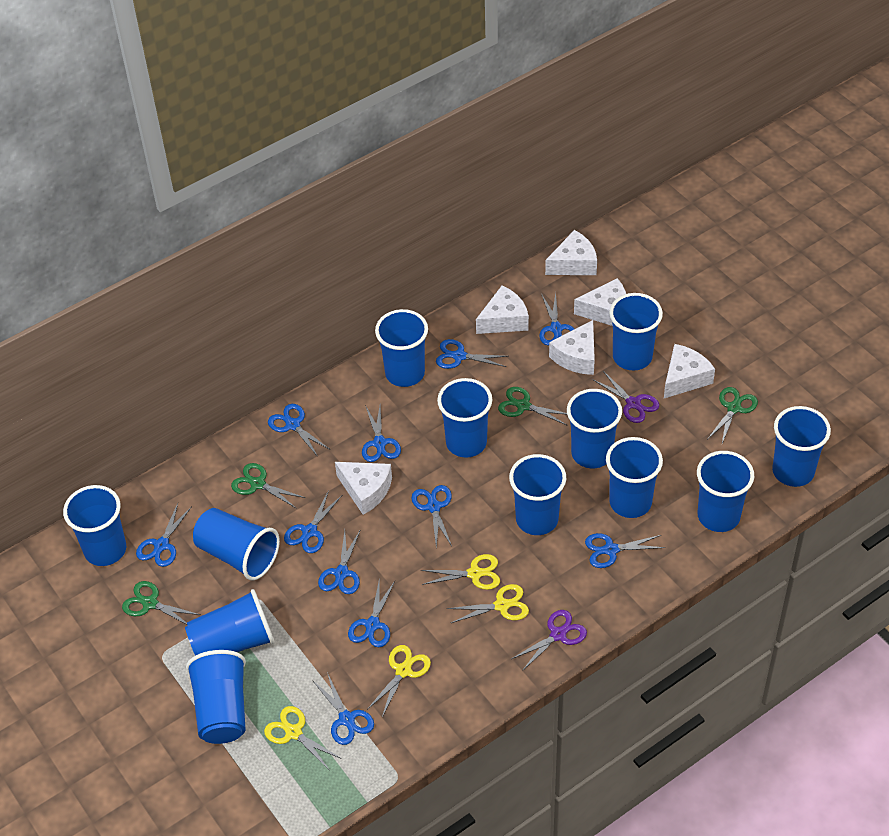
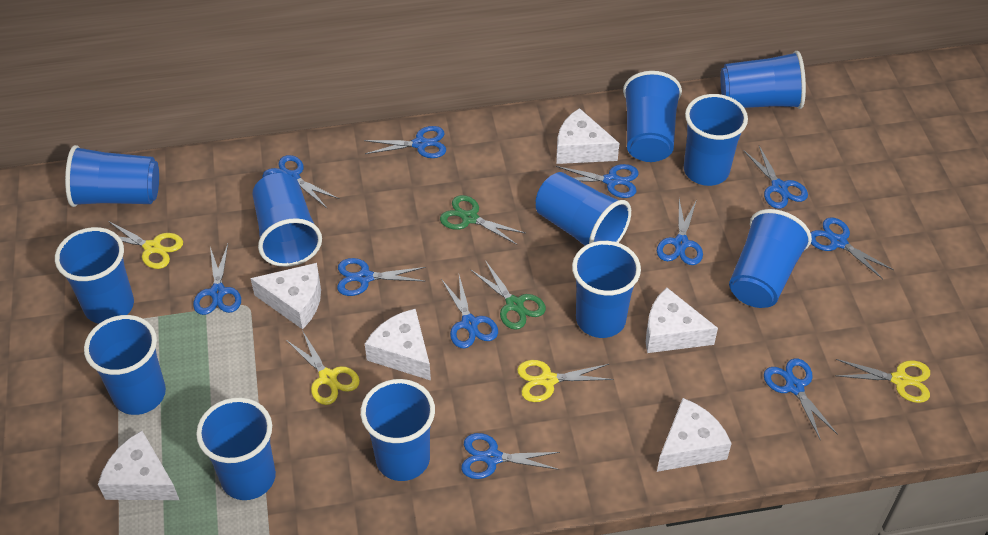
green scissors: [122,581,201,624] [231,463,305,509] [498,387,567,425] [708,387,758,444] = 4 -> [440,195,525,245] [470,260,546,330] = 2
purple scissors: [511,610,587,671] [592,371,659,423] = 2 -> none = 0

